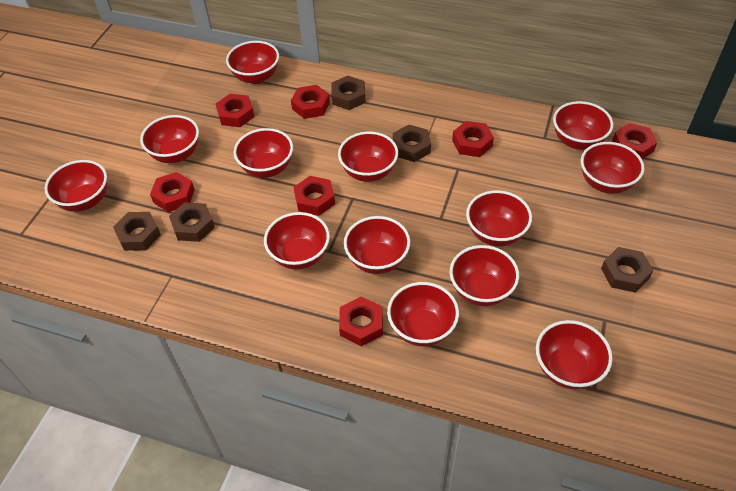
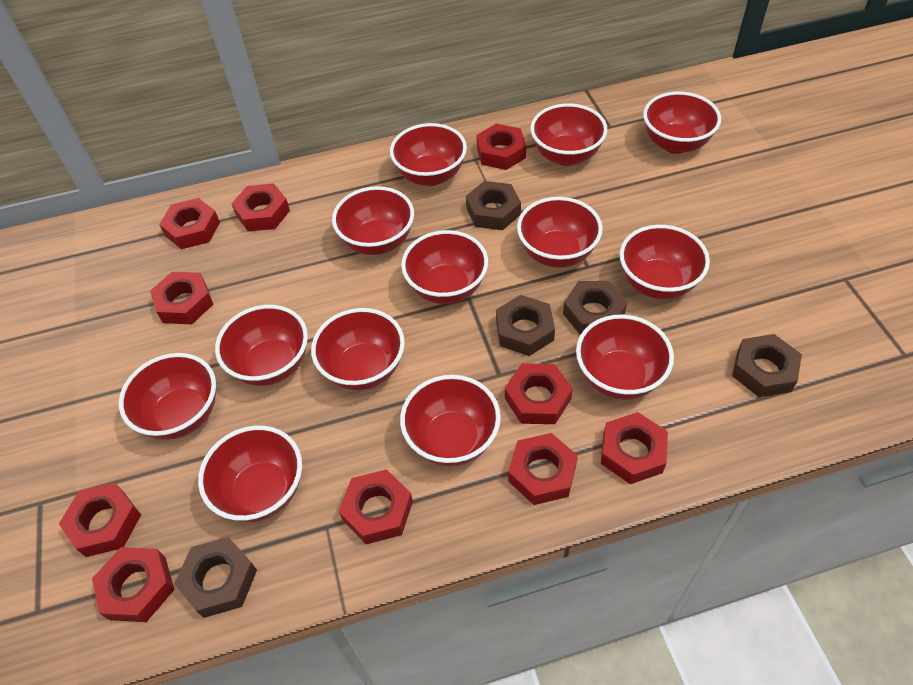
red nut: [150,172,195,212] [216,94,254,127] [291,85,330,119] [294,176,335,216] [339,297,383,346] [452,121,494,157] [612,123,657,159] = 7 -> [59,483,141,557] [92,547,174,622] [150,272,213,324] [159,198,220,249] [232,183,290,231] [339,469,413,544] [476,124,526,170] [505,364,573,424] [508,433,578,505] [601,412,668,484] = 10

